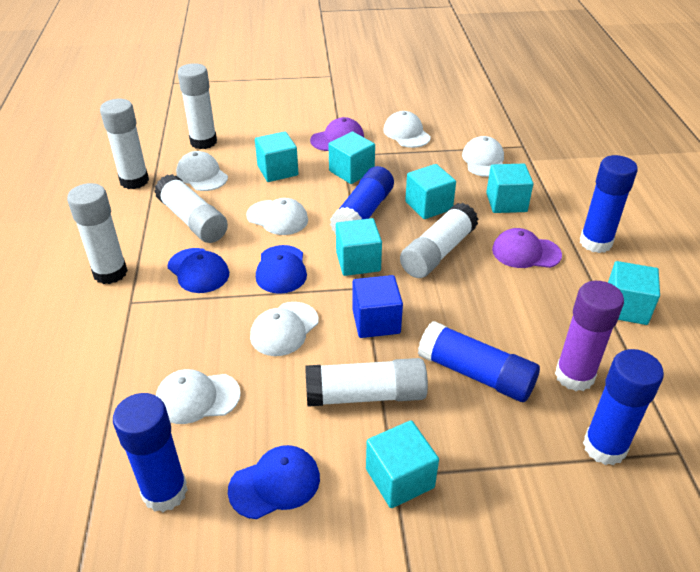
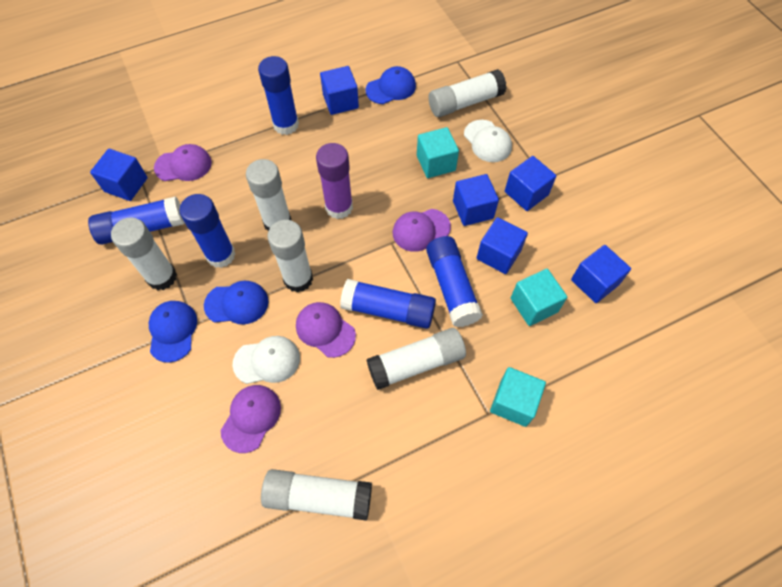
blue cube: [352,275,403,338] = 1 -> [90,149,148,201] [320,66,359,115] [453,174,499,226] [477,217,528,274] [505,156,556,211] [571,245,631,303] = 6
purple cap: [310,117,364,151] [492,228,562,268] = 2 -> [154,144,212,181] [221,385,281,453] [296,302,356,358] [393,209,451,252] = 4
turquoise cube: [255,131,298,182] [328,132,375,184] [336,218,382,276] [366,420,439,508] [405,164,456,219] [486,164,533,213] [608,261,660,325] = 7 -> [417,127,459,178] [490,367,546,427] [511,269,567,326] = 3
white cap: [156,369,241,424] [176,151,228,191] [246,198,308,235] [250,302,319,356] [383,111,431,148] [462,136,504,177] = 6 -> [233,336,300,384] [464,120,512,162] = 2

